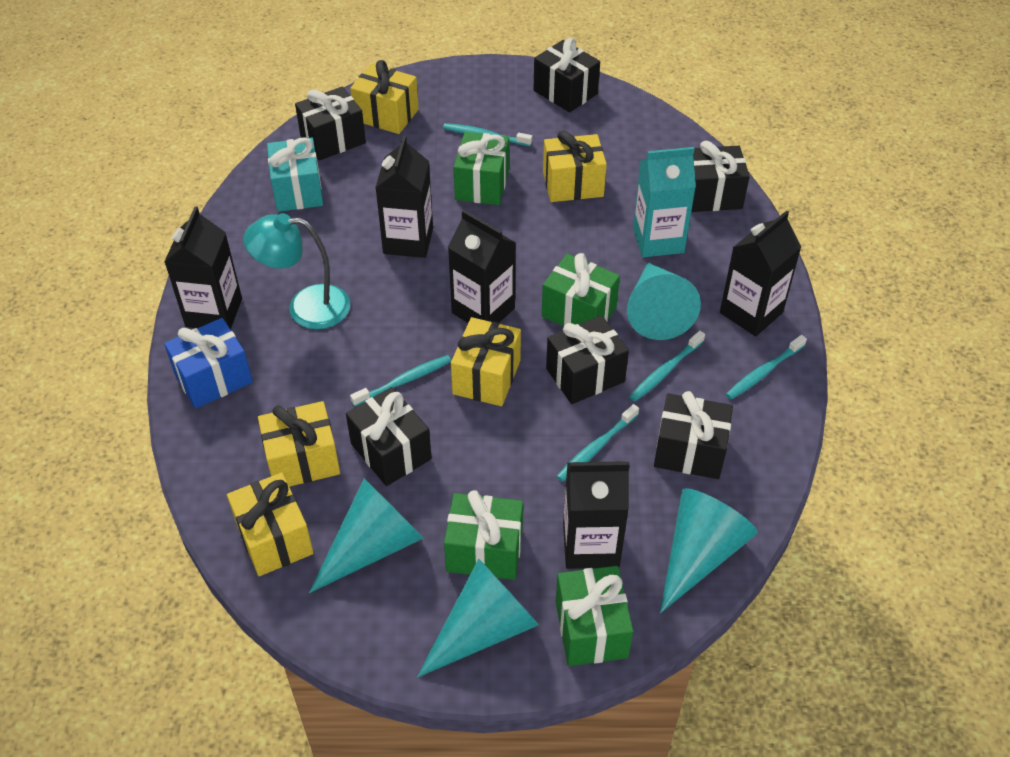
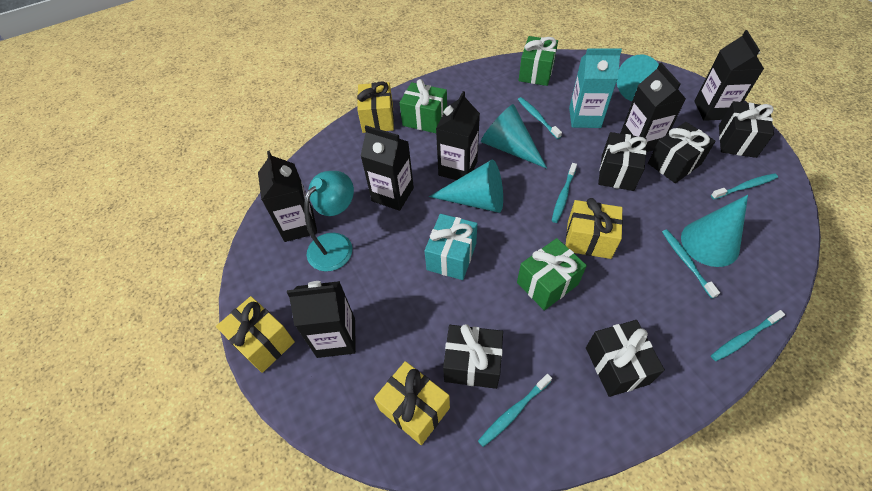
black carton: [164,206,242,330] [375,135,433,258] [448,210,516,323] [563,461,630,569] [720,211,801,336] = 5 -> [258,151,317,242] [287,281,356,358] [361,126,414,211] [436,91,480,180] [620,63,686,152] [694,30,764,121] = 6
black gift: [295,87,366,161] [346,387,432,486] [533,38,600,113] [546,315,629,404] [654,391,733,479] [691,141,750,212] = 6 -> [443,324,503,389] [586,320,665,397] [598,132,647,191] [648,122,716,183] [719,101,774,158] = 5
blue gift: [164,318,253,409] = 1 -> none = 0
green gift: [444,490,523,580] [453,132,509,205] [542,253,620,326] [556,566,633,666] = 4 -> [400,79,447,133] [517,238,587,311] [519,36,558,86] = 3
turquoise toothbrush: [350,355,451,407] [443,123,532,146] [557,404,639,482] [629,331,705,401] [726,335,807,399] = 5 -> [478,374,552,447] [518,97,562,139] [552,163,577,223] [662,229,720,299] [711,173,778,199] [711,310,785,361] = 6
yellow gift: [227,473,314,576] [258,401,340,487] [350,60,419,134] [451,317,521,406] [543,131,607,202] = 5 -> [216,296,295,373] [357,81,394,133] [374,361,450,445] [565,198,623,259] = 4

